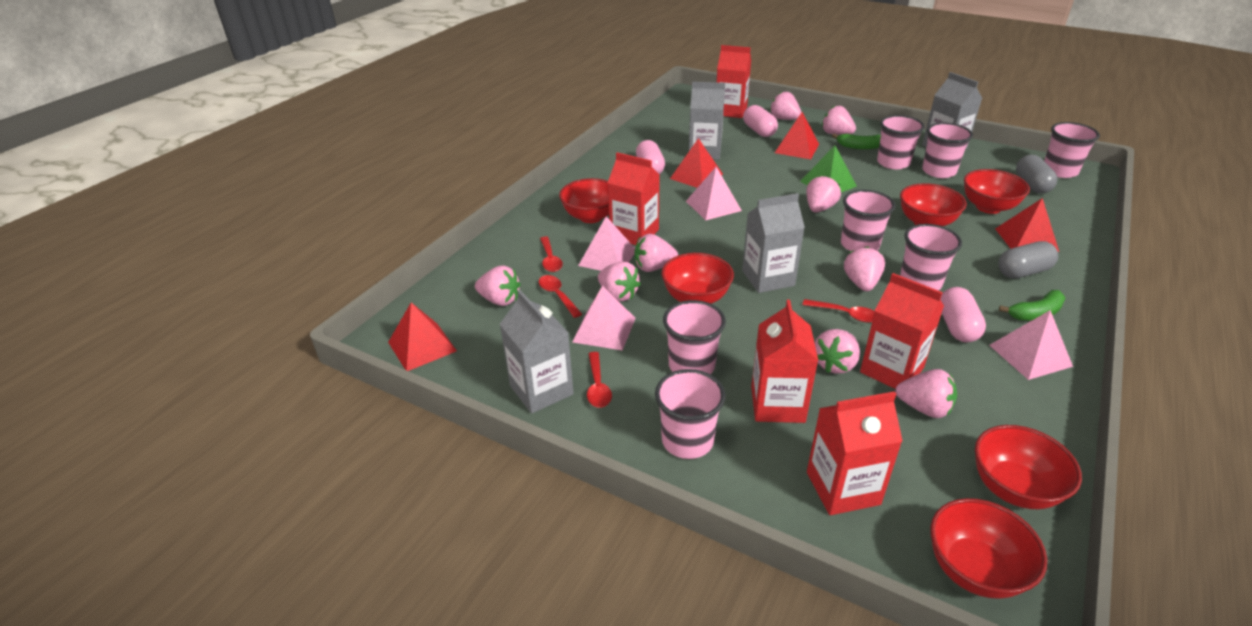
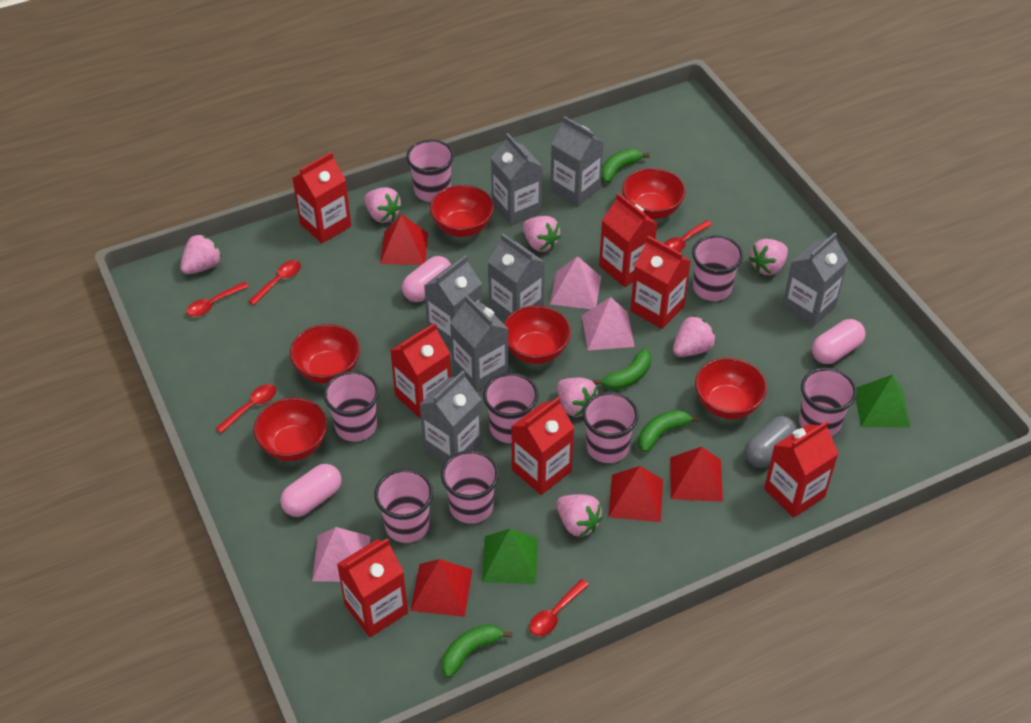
green banana: [832,134,881,150] [999,290,1065,320] = 2 -> [442,624,512,678] [593,349,652,390] [601,149,650,183] [638,410,700,453] = 4
green pyramid: [800,145,857,192] = 1 -> [482,529,538,584] [856,374,911,428] = 2
grey capsule: [998,241,1058,279] [1016,155,1057,194] = 2 -> [745,416,798,468] = 1
grey carton: [500,290,574,414] [689,82,725,160] [742,193,805,293] [922,72,982,149] = 4 -> [419,371,482,463] [424,255,482,348] [450,295,508,392] [488,233,545,320] [491,133,543,226] [550,116,604,207] [782,232,848,327] = 7
pink cup: [655,369,725,459] [663,300,726,374] [841,190,895,251] [877,115,925,169] [900,224,962,291] [922,123,973,178] [1044,122,1100,178] = 7 -> [323,371,379,442] [374,469,433,543] [406,140,454,202] [441,450,499,524] [483,373,538,443] [582,392,639,463] [692,235,743,301] [799,368,857,437] = 8
pink pyramid: [572,286,636,351] [578,216,635,271] [686,167,742,220] [989,310,1073,380] = 4 -> [312,527,371,582] [550,256,601,309] [582,297,635,350] = 3
pink strawberry: [475,265,521,306] [598,261,641,301] [634,234,678,272] [770,92,802,120] [806,175,841,212] [815,329,860,374] [822,106,856,135] [844,246,885,291] [895,369,957,418] = 9 -> [180,234,222,274] [364,187,402,223] [523,216,561,252] [556,494,603,537] [557,378,598,417] [673,315,716,357] [749,239,788,275] = 7
red carton: [608,152,660,245] [716,45,751,118] [751,300,818,423] [807,391,903,515] [860,273,944,389] = 5 -> [293,152,351,243] [337,538,408,637] [390,323,451,419] [511,397,574,495] [599,193,657,287] [630,236,690,329] [764,421,839,518] = 7
red spoon: [539,275,582,318] [540,236,563,272] [587,352,612,408] [802,299,875,323] = 4 -> [186,282,249,317] [216,384,276,433] [248,260,301,305] [529,579,589,636] [664,220,712,252] = 5

